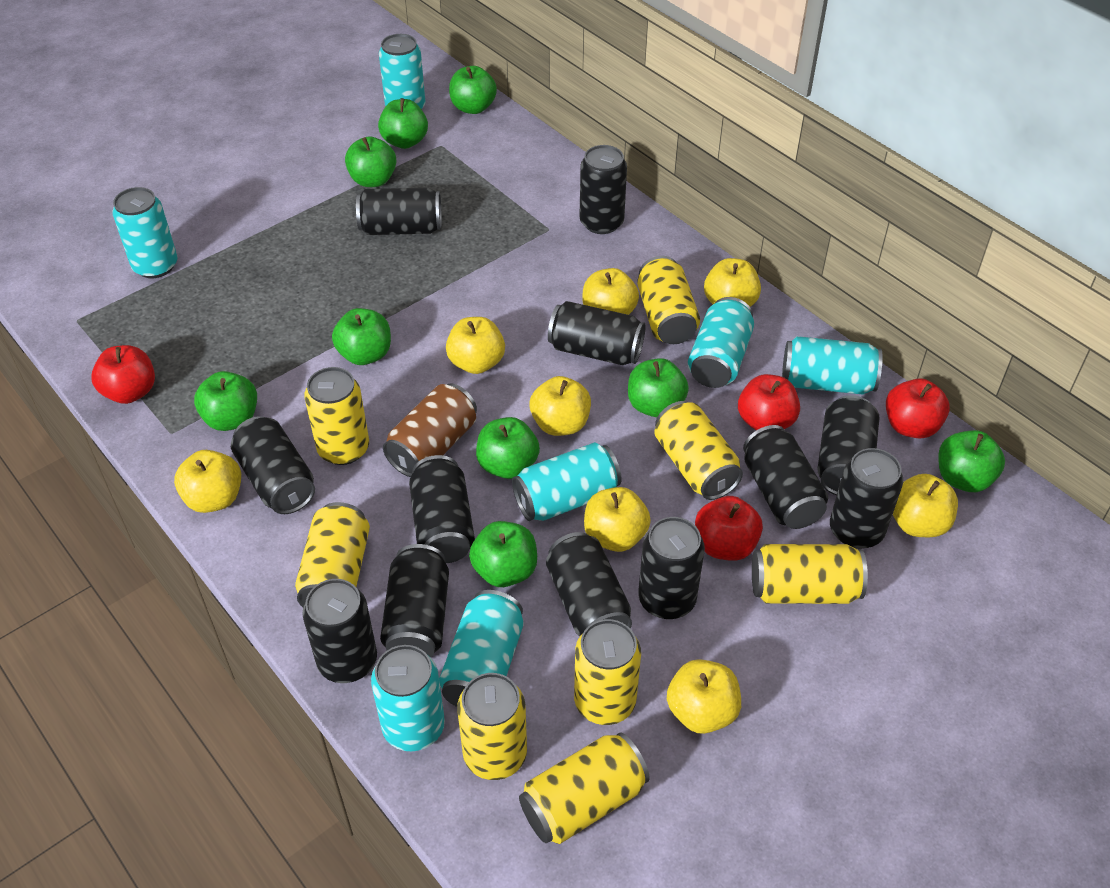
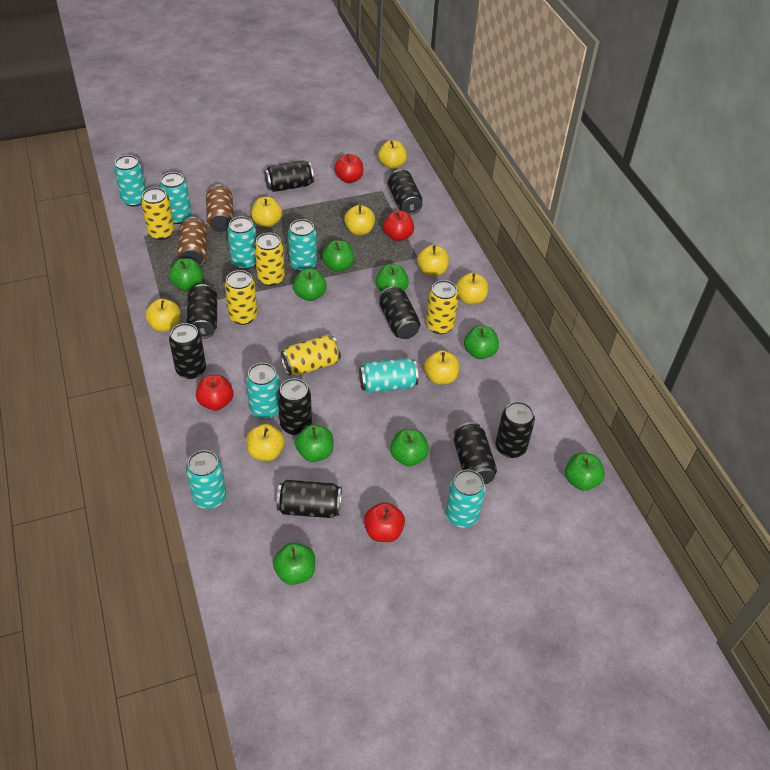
black can: [231,416,315,514] [302,579,377,683] [356,188,442,235] [380,544,449,657] [409,455,475,563] [546,532,632,636] [548,301,645,365] [579,145,627,234] [638,517,705,619] [743,425,828,529] [817,395,879,495] [830,448,903,549] = 12 -> [169,323,206,379] [187,284,217,339] [264,161,314,192] [277,480,342,518] [278,378,312,435] [379,286,421,339] [387,170,423,215] [454,422,497,484] [495,401,535,458] = 9
brown can: [383,383,477,477] = 1 -> [178,217,207,265] [206,184,234,232] = 2
turquoise can: [112,187,177,278] [371,645,445,751] [379,34,426,109] [439,590,523,707] [512,442,622,521] [688,297,754,388] [782,336,883,395] = 7 -> [114,155,146,207] [159,172,192,224] [186,450,227,509] [227,216,257,270] [246,363,280,419] [288,219,317,272] [359,358,418,393] [446,469,486,528] = 8
yellow can: [295,502,370,607] [304,367,369,465] [457,673,527,780] [519,732,650,844] [574,619,641,725] [637,256,700,344] [654,401,743,500] [752,544,868,604] = 8 -> [141,187,174,240] [225,270,258,325] [254,233,285,286] [281,335,341,376] [426,280,459,334] = 5

